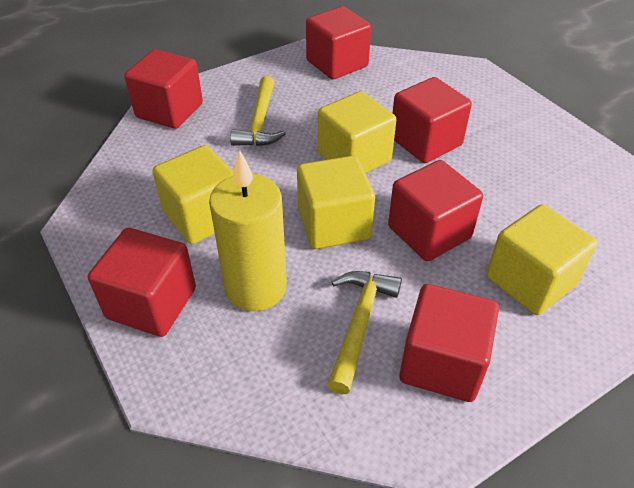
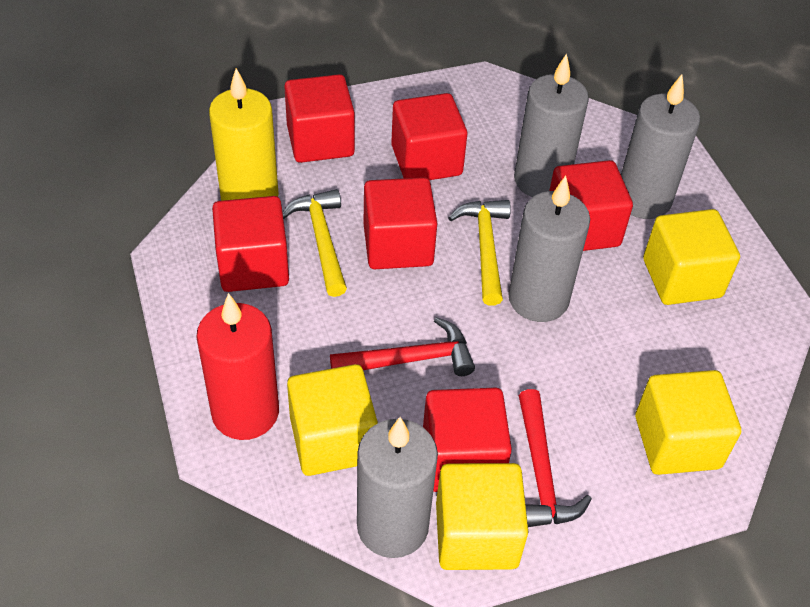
grey candle: none = 0 -> [357,417,438,558] [508,176,590,322] [514,53,589,197] [621,74,700,219] = 4
red candle: none = 0 -> [196,293,279,440] = 1
red hammer: none = 0 -> [330,317,475,376] [519,389,592,527] = 2

